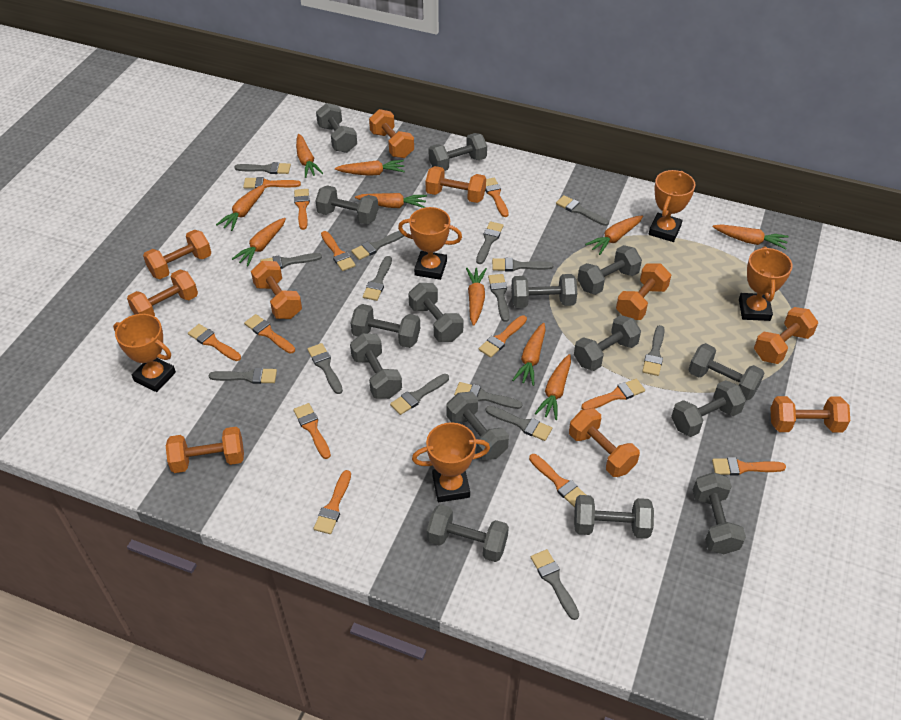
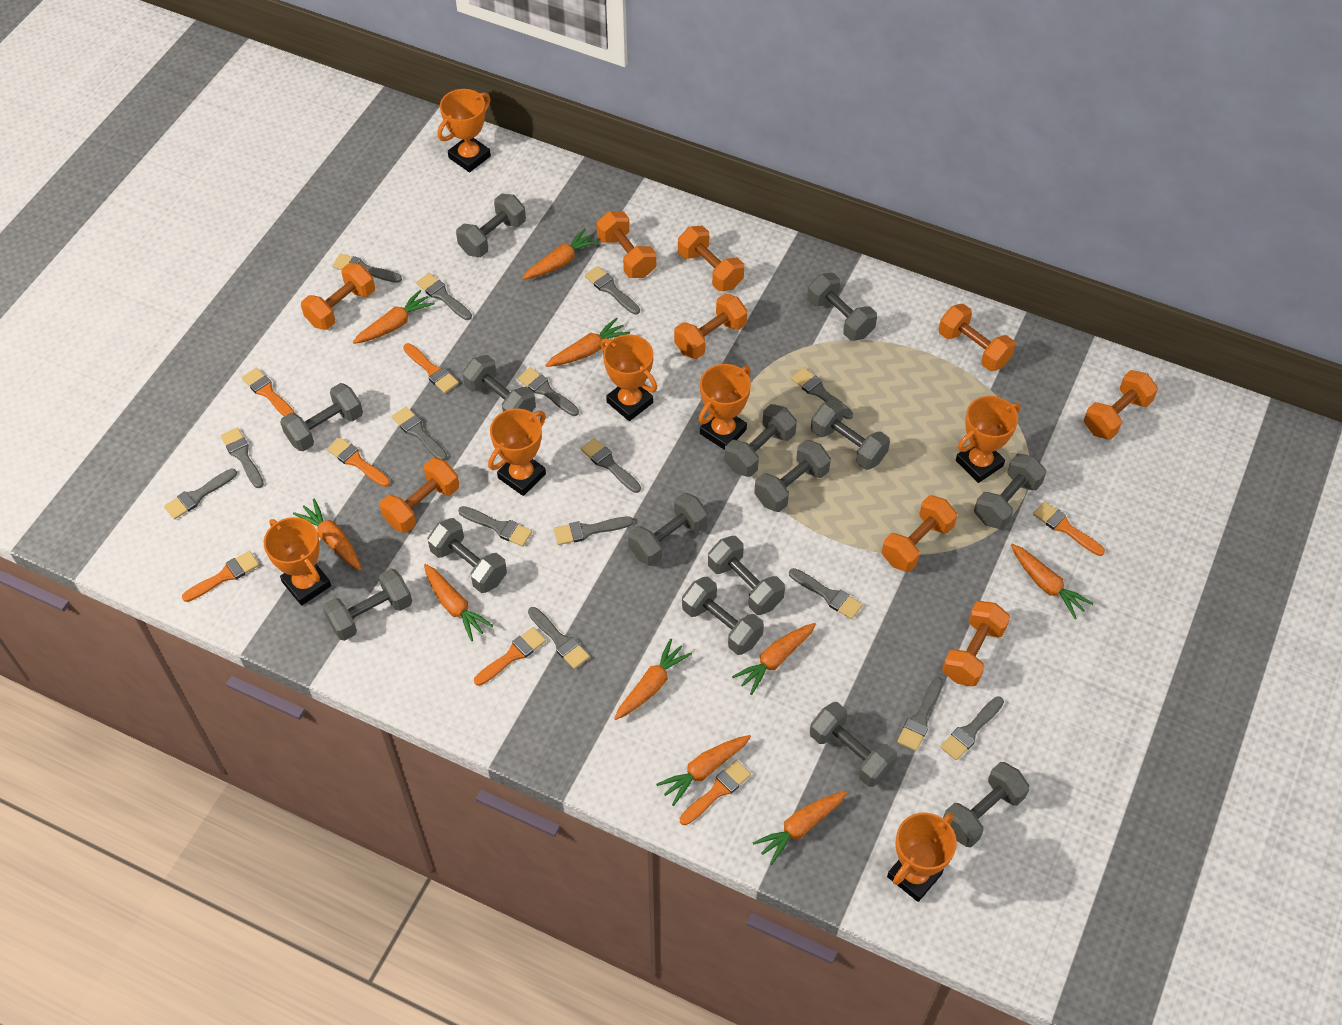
orange brush: [188,324,241,361] [243,177,301,189] [244,314,295,354] [293,403,331,459] [294,189,310,230] [314,470,351,534] [321,231,356,271] [479,315,527,358] [485,177,509,217] [529,454,586,507] [581,379,645,410] [712,457,786,476] = 12 -> [182,551,259,602] [242,368,295,416] [327,437,390,487] [403,343,459,393] [474,627,546,686] [680,760,751,825] [1033,502,1105,556] = 7
orange dumbbell: [127,269,198,316] [143,230,211,279] [166,427,244,473] [251,261,302,319] [369,109,414,158] [426,166,486,203] [569,408,640,477] [616,263,671,320] [754,307,818,364] [770,396,850,433] = 10 -> [301,263,375,330] [380,458,459,533] [596,211,656,278] [674,294,747,359] [678,225,744,291] [882,495,957,572] [939,304,1015,371] [942,601,1010,687] [1084,370,1158,440] = 9
orange trophy: [113,314,176,392] [398,207,462,280] [412,422,490,502] [649,170,696,242] [739,246,793,321] = 5 -> [264,517,331,606] [437,89,491,172] [488,408,546,496] [601,334,657,421] [699,364,751,450] [887,812,957,902] [956,396,1020,483] = 7

